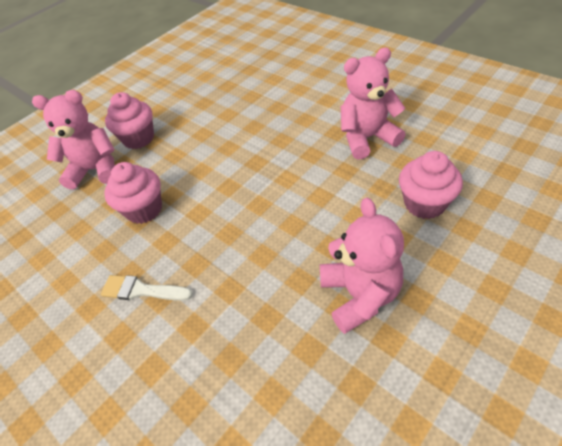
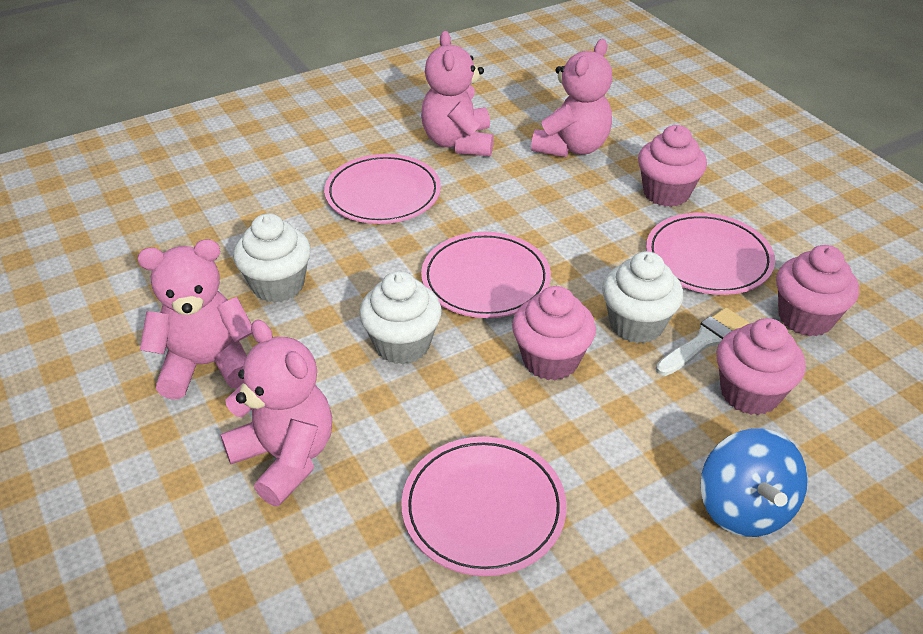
blue spinning top: none = 0 -> [701,428,808,537] = 1
pink cupcake: [104,162,162,224] [105,92,154,149] [399,151,463,219] = 3 -> [512,286,596,380] [638,125,707,207] [717,318,806,415] [776,245,859,336] = 4
pink plate: none = 0 -> [324,154,441,224] [401,437,567,576] [421,232,551,318] [646,213,775,295] = 4
pink teddy bear: [32,90,115,189] [320,198,404,334] [341,48,406,160] = 3 -> [138,239,252,399] [220,320,332,506] [421,31,494,156] [531,39,612,157] = 4
white cupcake: none = 0 -> [233,213,311,303] [359,271,442,365] [602,251,683,343] = 3

